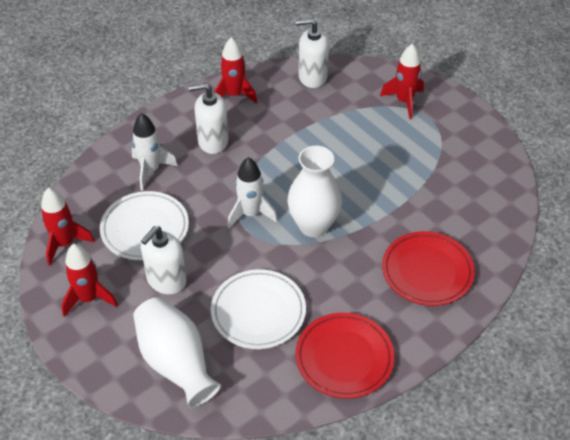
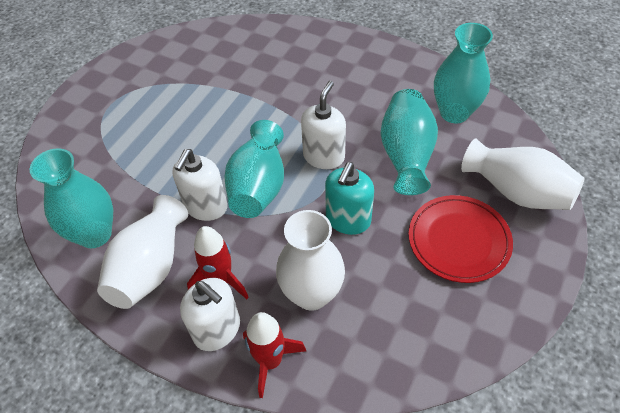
red plate: [295,313,395,399] [382,231,475,306] = 2 -> [409,195,513,283] = 1
red rocket: [41,187,94,265] [61,244,118,317] [214,37,257,104] [380,44,424,119] = 4 -> [187,226,249,299] [243,312,306,398] = 2
turquoise soap dispenser: none = 0 -> [325,162,374,235] = 1
turquoise vase: none = 0 -> [30,148,113,248] [224,120,284,218] [380,89,438,195] [434,23,493,123] = 4
white plate: [100,191,189,260] [211,269,306,349] = 2 -> none = 0
white rocket: [132,113,178,191] [228,157,278,228] = 2 -> none = 0
white vase: [133,297,221,408] [287,146,342,237] = 2 -> [97,195,188,309] [276,210,345,311] [461,138,585,210] = 3

